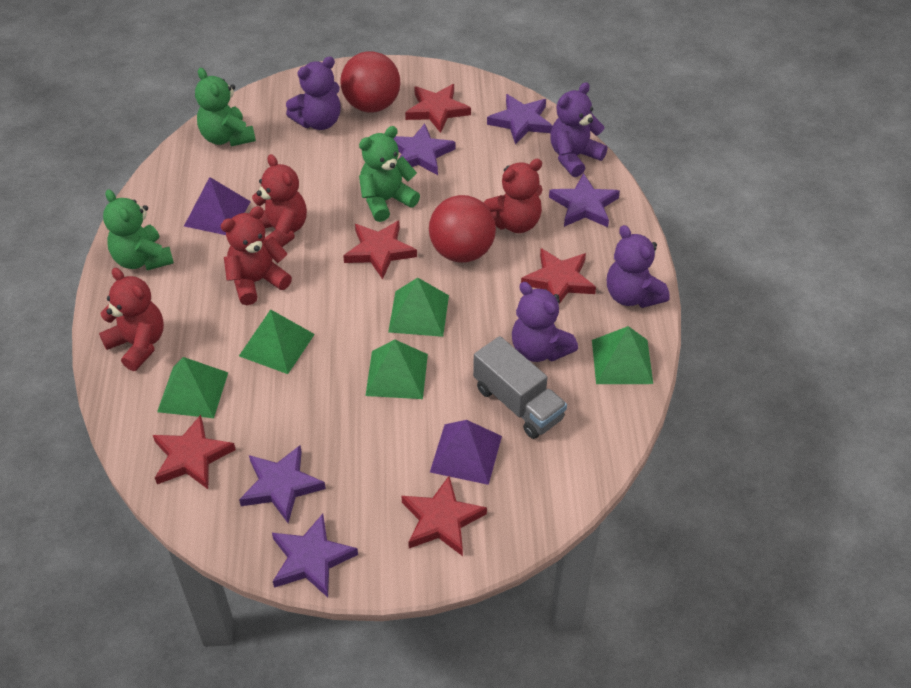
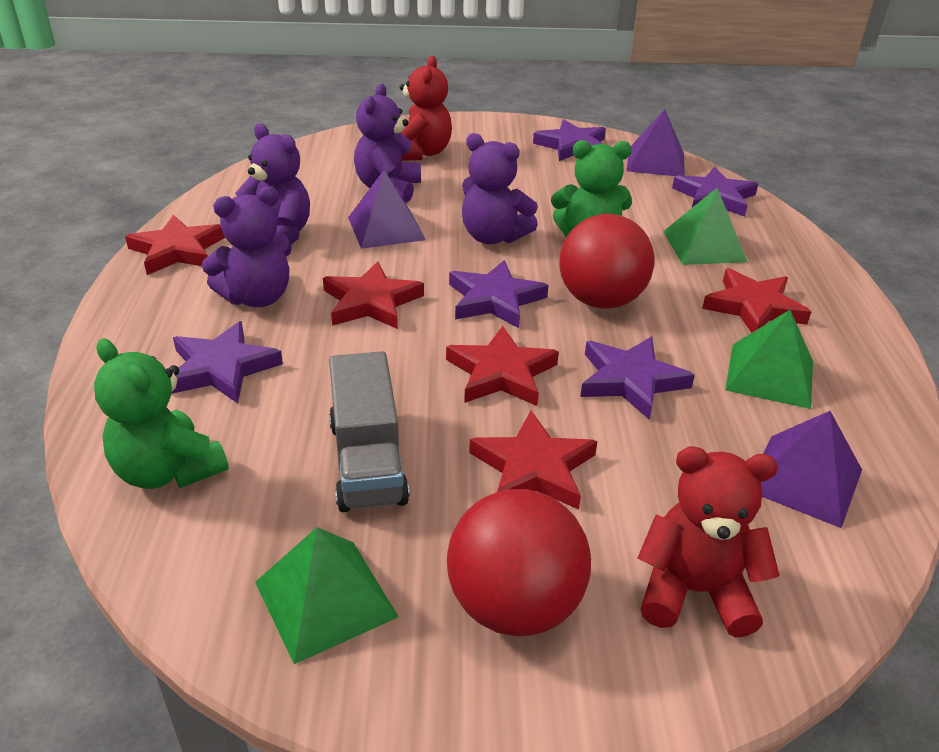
green pyramid: [157,357,228,418] [239,309,315,374] [365,339,428,399] [388,278,449,337] [592,326,653,384] = 5 -> [255,527,399,664] [663,188,747,265] [725,310,813,409] = 3
green teddy bear: [103,189,174,270] [195,68,256,146] [359,126,420,222] = 3 -> [94,338,229,489] [551,140,632,237] = 2
purple pyramid: [184,177,251,235] [430,420,502,485] = 2 -> [348,170,426,249] [627,109,684,176] [760,411,862,528] = 3
red teddy bear: [99,268,164,371] [220,206,292,305] [252,154,307,247] [484,159,543,233] = 4 -> [399,56,452,161] [637,447,780,637] = 2

